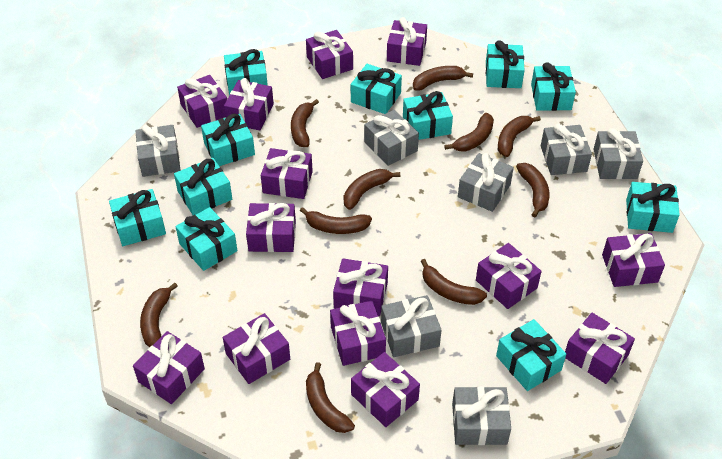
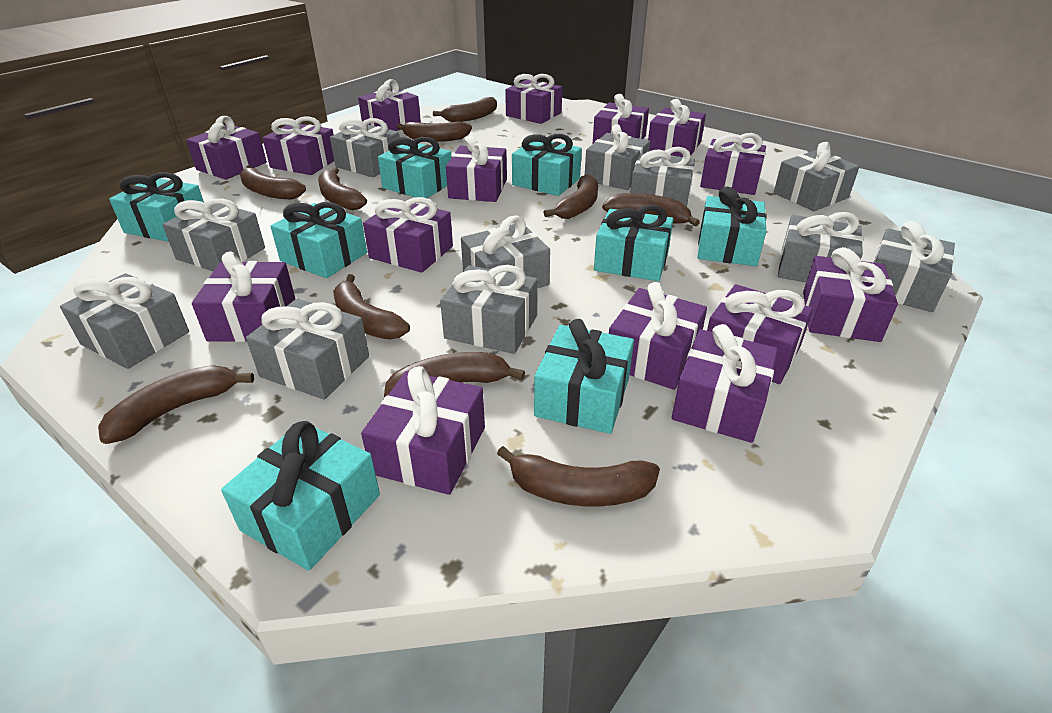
grey gift: [136,125,180,177] [364,110,419,166] [381,295,442,357] [452,386,511,445] [458,153,514,212] [541,124,592,175] [593,128,643,179] = 7 -> [60,273,189,369] [162,199,265,272] [246,299,369,400] [330,118,400,177] [440,265,538,354] [461,216,550,288] [585,124,650,190] [630,147,695,207] [774,142,859,211] [778,212,863,282] [873,221,955,312] = 11
purple gift: [133,331,205,404] [177,75,227,128] [223,313,290,384] [224,78,274,130] [246,203,296,252] [261,148,313,199] [306,30,353,79] [330,301,386,366] [333,258,388,316] [351,352,420,427] [387,17,427,66] [476,243,542,309] [565,313,635,384] [602,233,665,287] = 14 -> [186,116,267,180] [192,252,295,342] [262,116,334,175] [358,79,421,131] [361,366,485,495] [363,197,453,273] [446,136,507,202] [505,74,562,124] [593,94,649,144] [609,282,707,390] [648,99,706,157] [672,324,778,443] [700,133,766,195] [707,284,813,384] [803,247,898,342] = 15
turquoise gift: [109,189,166,246] [174,158,232,215] [176,207,237,271] [201,114,255,166] [224,49,268,95] [351,64,402,114] [403,91,453,140] [486,40,525,88] [496,319,566,391] [531,63,576,111] [626,182,680,233] = 11 -> [109,172,204,242] [221,421,380,571] [271,202,367,278] [378,137,451,198] [512,134,582,196] [534,319,634,434] [594,205,674,281] [697,187,767,266] = 8

